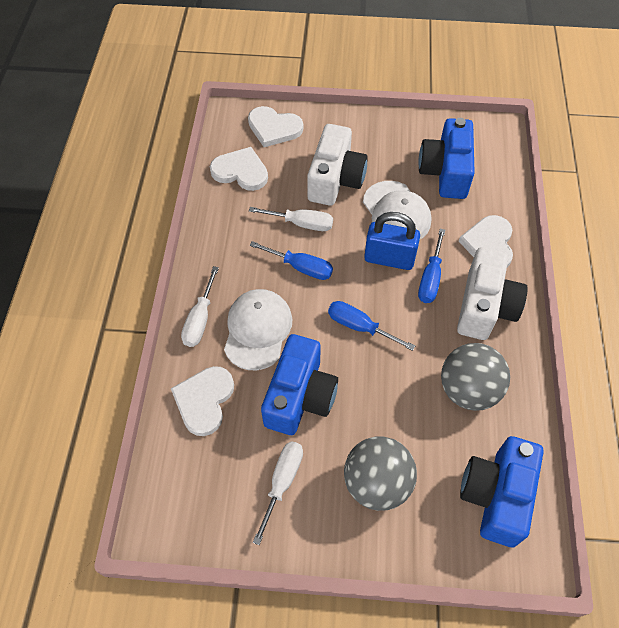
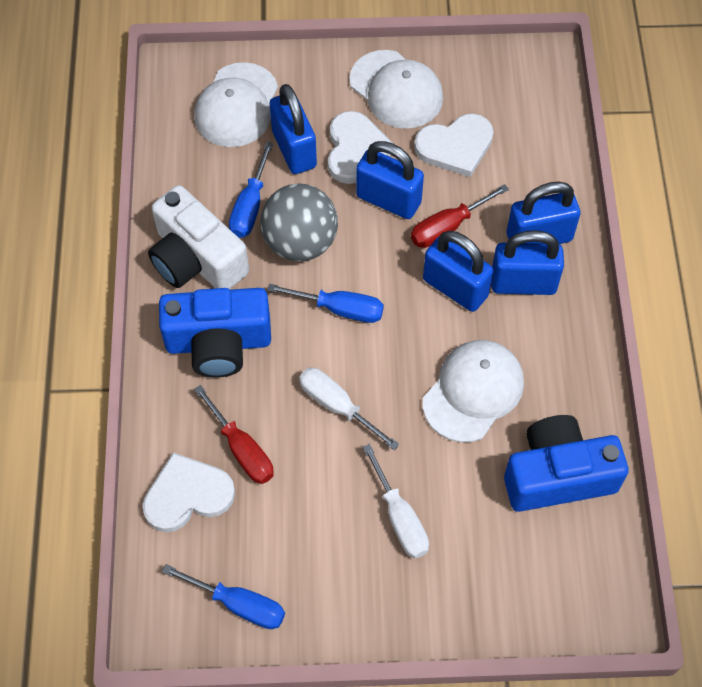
blue camera: [261,334,338,435] [418,118,475,199] [460,436,544,547] = 3 -> [159,288,271,378] [504,415,629,512] = 2
blue padlock: [364,212,420,270] = 1 -> [269,84,317,174] [356,141,424,219] [423,231,493,312] [491,230,564,295] [507,182,580,244] = 5
grey ball: [344,436,417,511] [441,343,510,411] = 2 -> [260,184,338,262] = 1
red screwdriver: none = 0 -> [194,385,274,484] [411,184,509,248] = 2
white camera: [307,124,368,206] [457,247,528,340] = 2 -> [148,185,249,290] = 1
white cap: [224,289,292,370] [363,181,431,239] = 2 -> [194,62,278,147] [350,50,443,129] [423,340,524,442] = 3
white heart: [171,366,234,436] [210,147,268,191] [248,106,303,147] [459,215,513,267] = 4 -> [143,452,235,532] [328,111,392,184] [414,113,494,177] = 3
white screwdriver: [181,266,219,347] [249,207,333,231] [253,441,303,545] = 3 -> [299,368,400,450] [362,444,429,558] = 2

